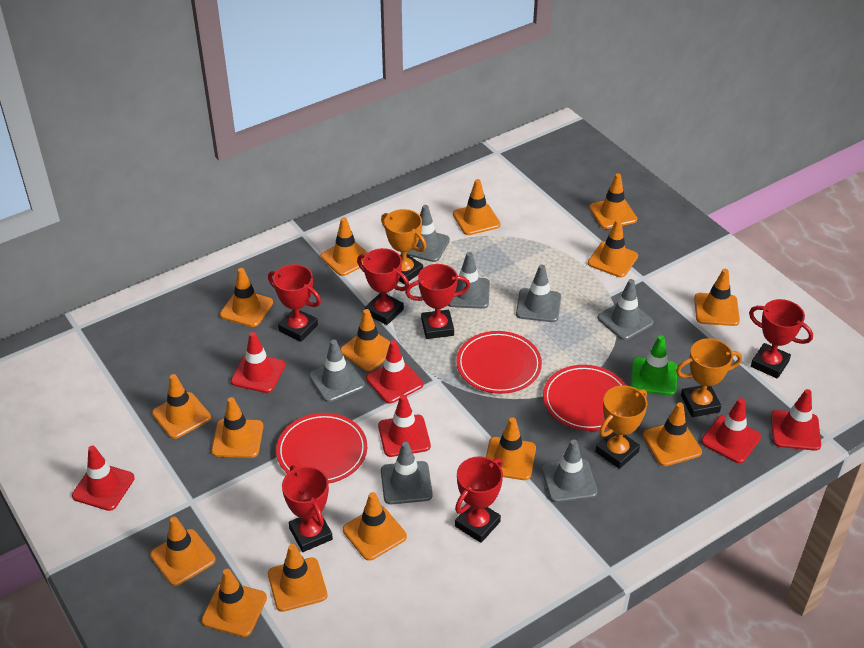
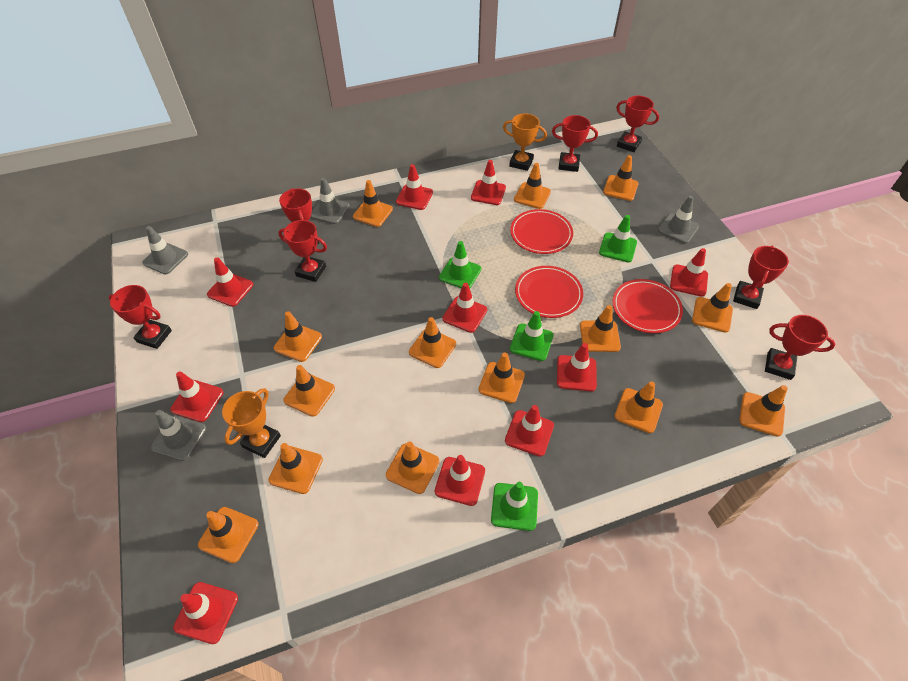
green traffic cone: [631,335,677,395] = 1 -> [439,241,481,289] [491,482,538,531] [510,311,553,361] [599,215,637,262] = 4
grey traffic cone: [309,339,365,402] [381,442,433,504] [407,205,450,262] [448,252,490,309] [516,264,561,322] [542,439,597,503] [597,279,653,340] = 7 -> [142,226,188,274] [151,410,206,461] [311,178,350,224] [658,196,699,244] = 4
orange traffic cone: [150,517,216,586] [152,374,211,439] [201,569,267,637] [211,397,263,458] [220,268,273,327] [268,544,327,612] [320,217,368,276] [340,309,390,371] [343,492,407,561] [453,179,501,235] [486,417,536,480] [588,219,638,278] [589,173,637,229] [643,402,702,466] [694,269,740,326] = 15 -> [198,507,259,563] [268,443,323,494] [274,311,322,362] [283,365,335,417] [353,180,393,227] [386,441,439,494] [409,317,456,368] [478,353,525,403] [514,163,551,209] [580,305,621,352] [603,155,638,201] [615,381,663,433] [692,283,733,333] [739,385,788,437] = 14
orange trophy: [381,209,427,284] [595,385,648,469] [676,338,742,417] = 3 -> [222,388,281,458] [503,114,547,171] = 2
red traffic cone: [72,446,135,511] [231,332,285,393] [366,340,423,403] [378,395,431,457] [701,398,761,463] [771,389,821,451] = 6 -> [170,372,224,422] [173,582,238,644] [207,257,253,307] [396,164,433,210] [435,455,485,506] [442,283,487,333] [471,160,506,205] [505,405,554,457] [557,343,597,392] [670,248,708,297] = 10
red trophy: [268,264,321,342] [282,465,333,552] [357,248,409,325] [405,264,470,339] [455,456,503,543] [749,299,813,379] = 6 -> [109,285,172,349] [278,220,327,282] [279,188,319,244] [552,115,598,172] [616,96,659,152] [733,246,789,309] [765,315,835,380] = 7

